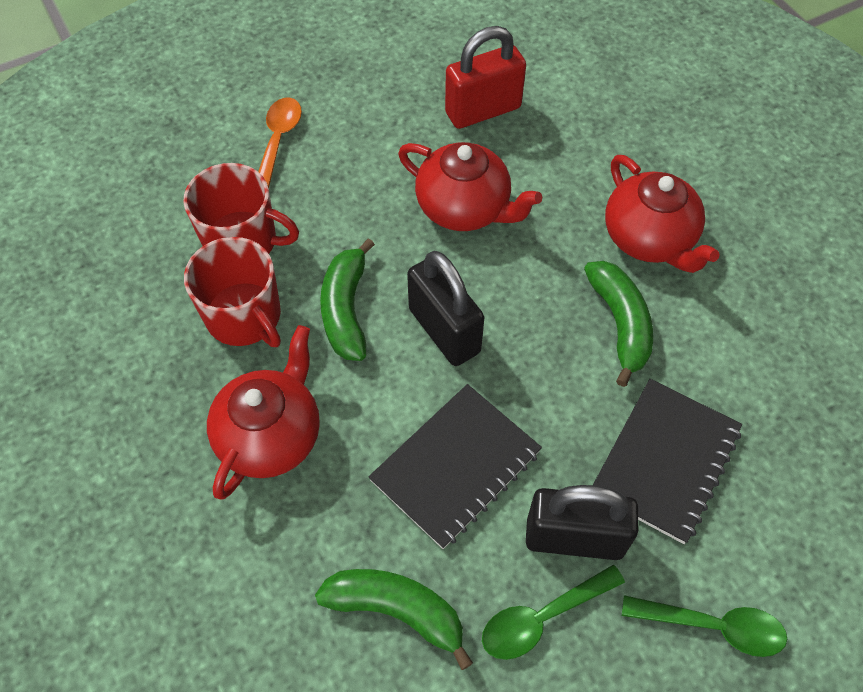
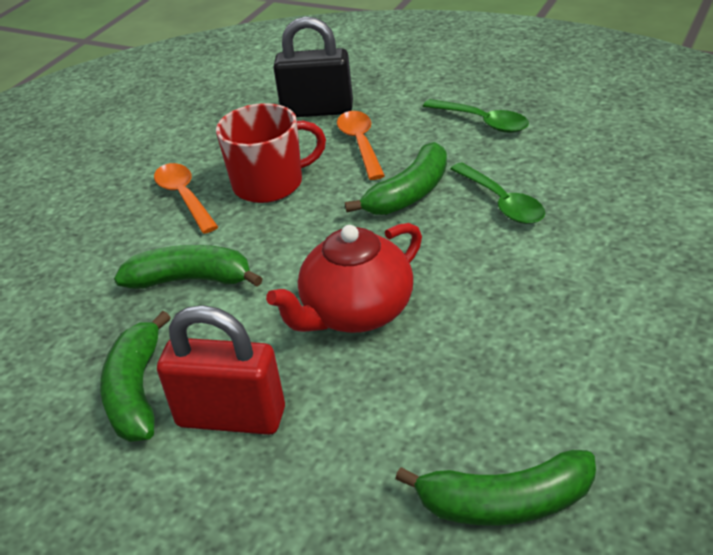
black notebook: [369,384,542,549] [593,379,742,544] = 2 -> none = 0
black padlock: [407,251,484,366] [526,485,638,560] = 2 -> [273,16,353,117] = 1
green banana: [315,569,473,670] [320,238,375,361] [584,261,653,387] = 3 -> [100,311,171,442] [114,245,263,289] [345,142,447,215] [395,450,596,526] = 4
orange spoon: [258,98,302,188] = 1 -> [154,163,218,234] [337,111,385,180] = 2
red mug: [183,163,299,254] [184,237,281,347] = 2 -> [216,103,326,203] = 1
red teapot: [207,325,320,500] [398,142,542,231] [605,155,720,273] = 3 -> [266,223,422,333] = 1

